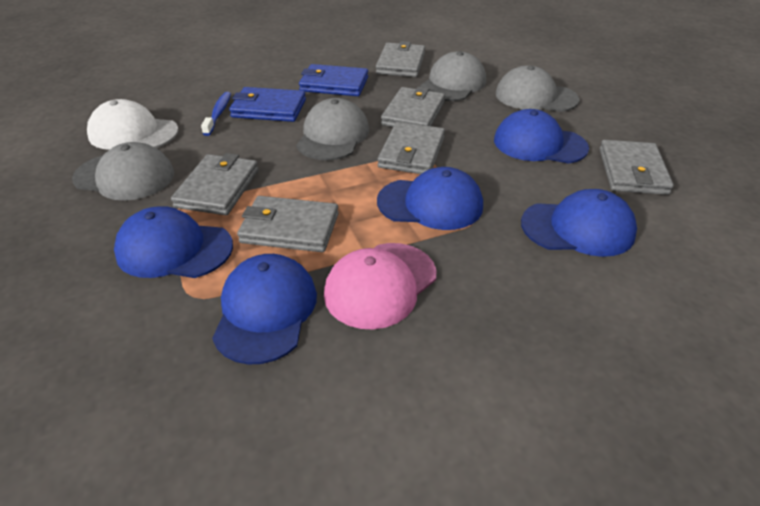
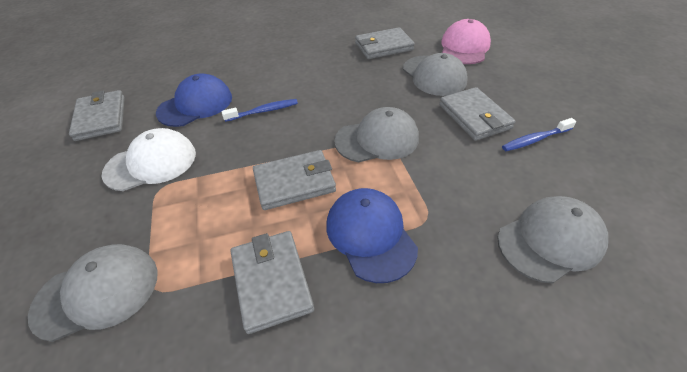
blue cap: [114,206,233,278] [212,254,317,365] [377,167,483,230] [494,109,589,164] [521,189,637,257] = 5 -> [156,73,232,127] [326,188,418,283] = 2
blue toothbrush: [201,92,231,136] = 1 -> [221,99,298,122] [502,118,576,151] = 2
blue wallet: [229,87,306,122] [299,64,368,96] = 2 -> none = 0
grey wallet: [171,153,259,215] [237,196,339,252] [376,41,425,77] [378,122,445,174] [381,87,445,127] [599,140,674,195] = 6 -> [69,90,125,141] [230,231,314,334] [253,150,336,210] [355,27,415,59] [439,87,516,141] = 5

